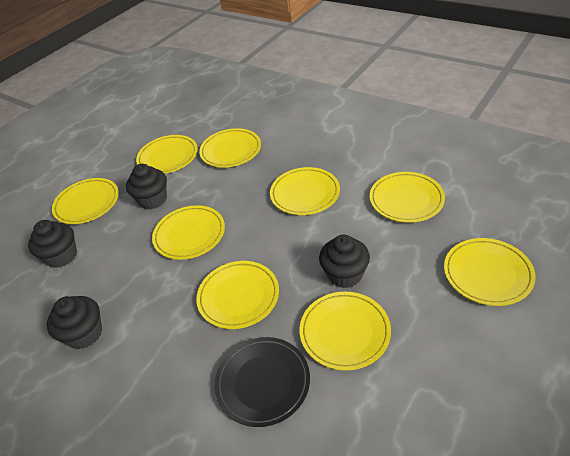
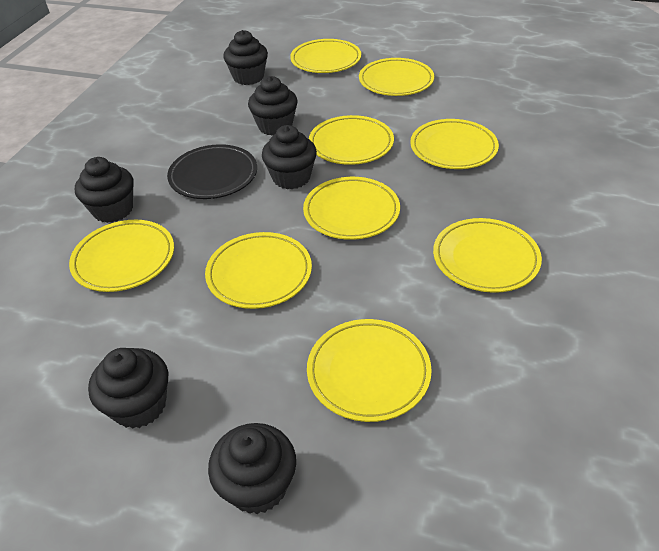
black cupcake: [28,220,77,268] [47,296,102,349] [126,164,167,210] [319,235,370,288] = 4 -> [75,157,134,223] [88,348,168,429] [208,423,296,514] [223,30,268,85] [248,76,298,136] [262,125,317,189] = 6

